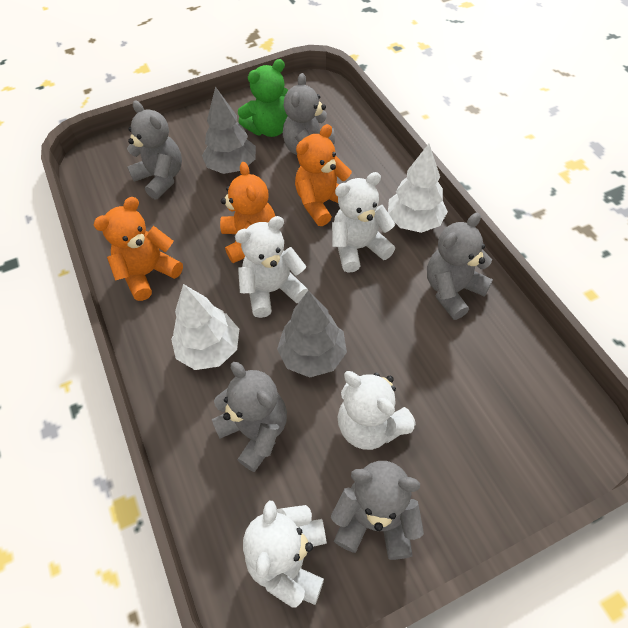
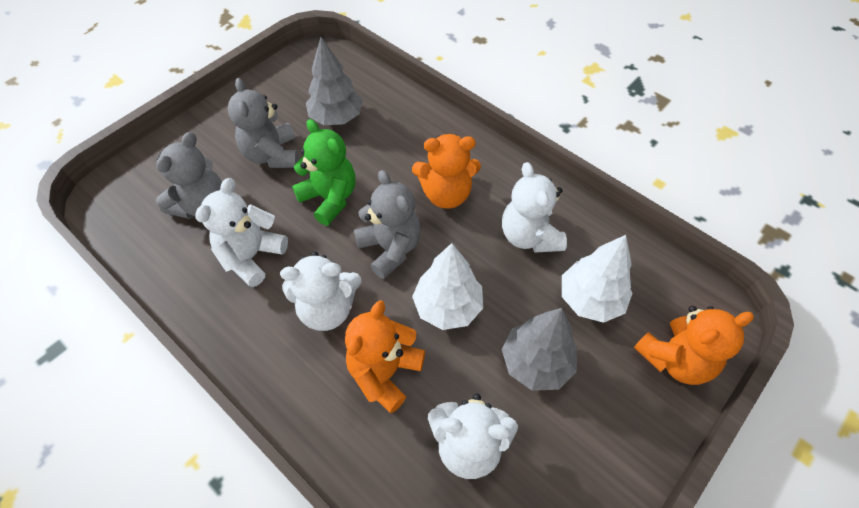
grey teddy bear: [127,101,182,200] [212,362,287,472] [283,73,335,155] [331,461,424,560] [427,213,493,320] = 5 -> [156,132,222,219] [228,78,299,168] [354,170,421,279] = 3

